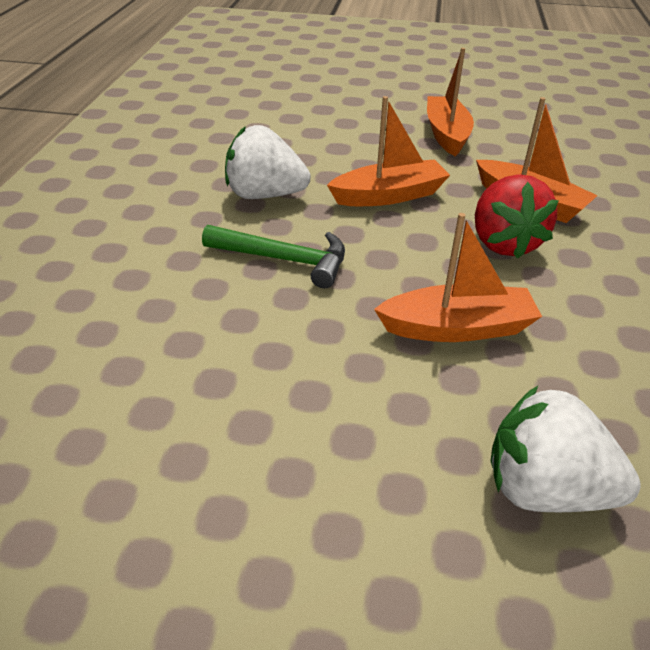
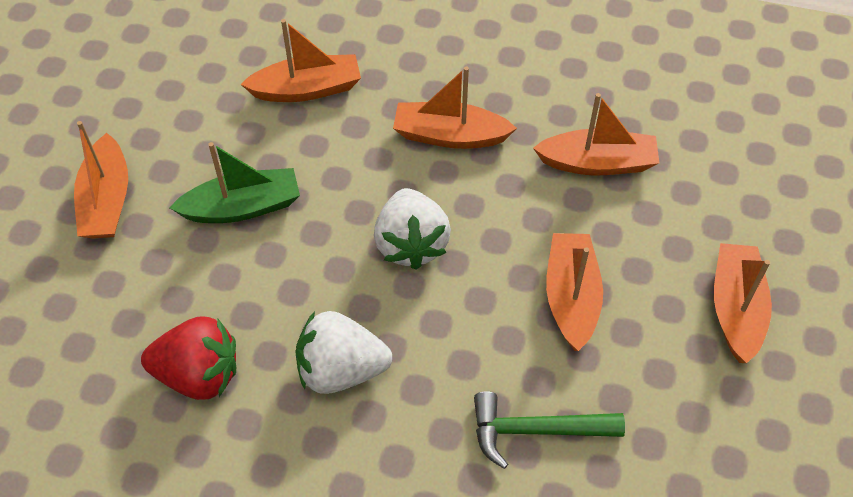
green boat: none = 0 -> [169,142,300,223] = 1
orange boat: [327,96,450,206] [374,213,542,342] [427,48,474,157] [476,97,598,223] = 4 -> [74,121,128,239] [241,19,361,102] [393,66,517,149] [533,93,659,175] [546,233,603,351] [714,243,772,363] = 6

